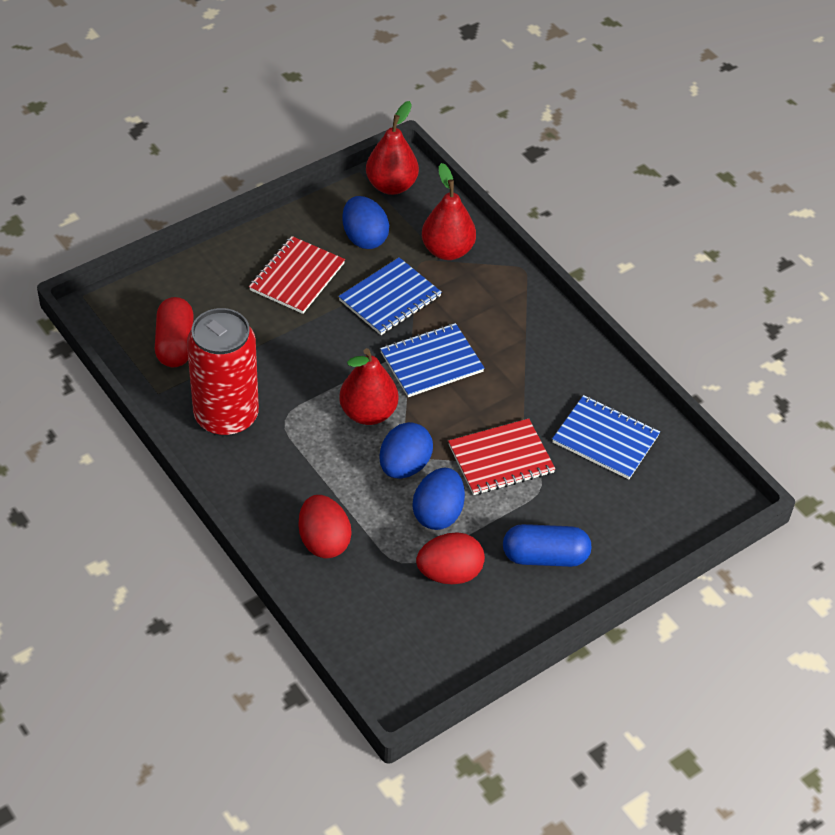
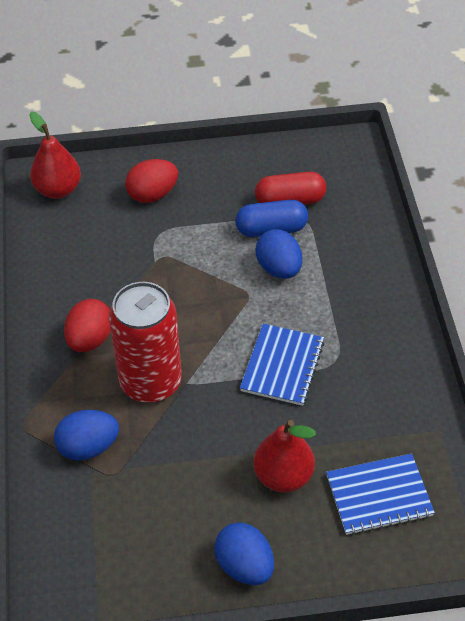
blue notebook: [338,257,442,335] [380,323,485,397] [552,395,660,479] = 3 -> [240,324,325,406] [326,453,435,535] = 2
red notebook: [249,236,345,314] [448,418,555,495] = 2 -> none = 0
red pear: [339,348,399,425] [366,101,419,195] [422,163,476,260] = 3 -> [29,112,81,199] [253,420,316,492] = 2

